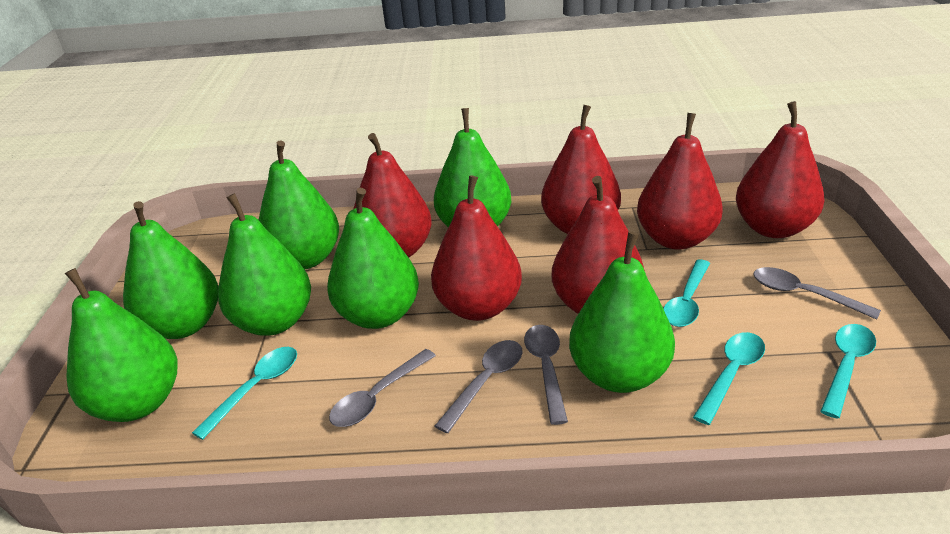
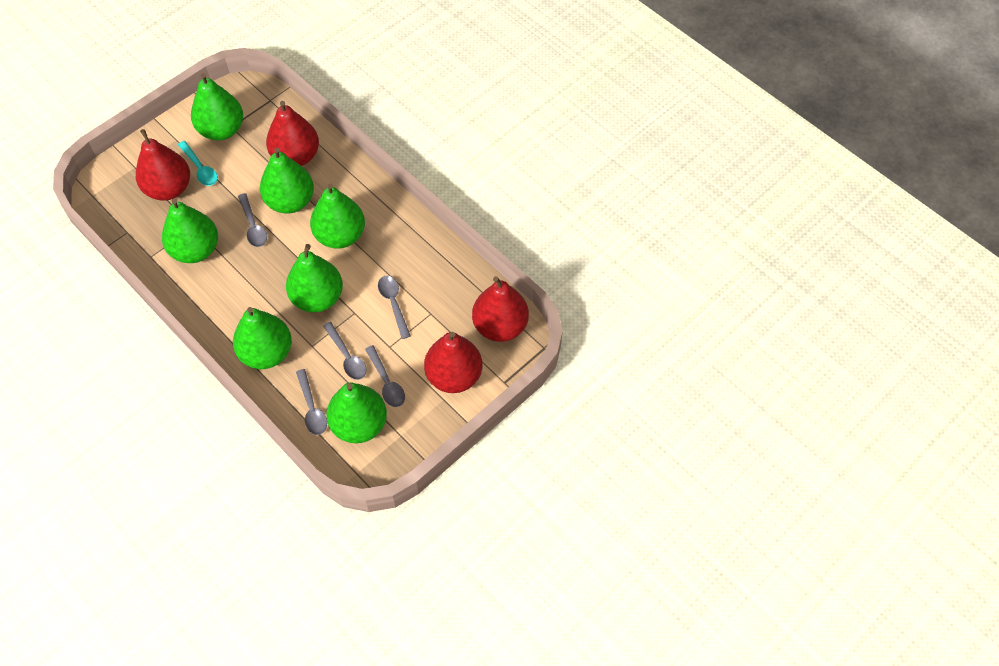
grey spoon: [329,349,436,427] [435,340,523,434] [524,325,568,425] [753,267,881,320] = 4 -> [238,193,267,247] [296,369,327,435] [323,322,367,380] [365,345,405,407] [378,276,411,339] = 5
red pear: [353,133,432,258] [431,175,522,321] [541,105,621,234] [552,176,645,314] [637,113,723,250] [736,101,825,238] = 6 -> [136,129,190,201] [266,101,319,166] [424,332,482,393] [472,276,529,342] = 4
turquoise spoon: [192,347,297,440] [663,259,710,327] [693,332,765,425] [820,324,876,419] = 4 -> [178,141,218,186] = 1

